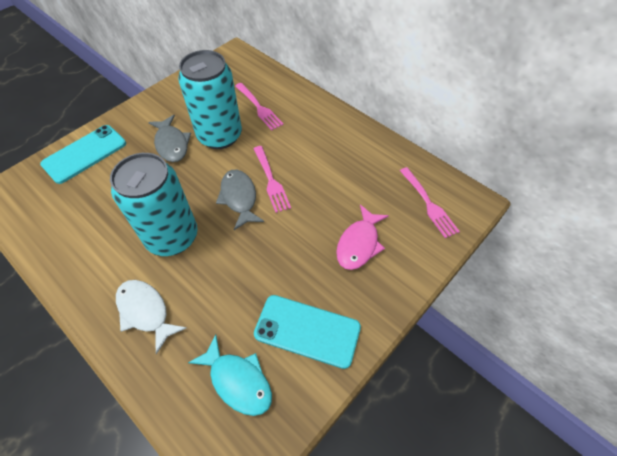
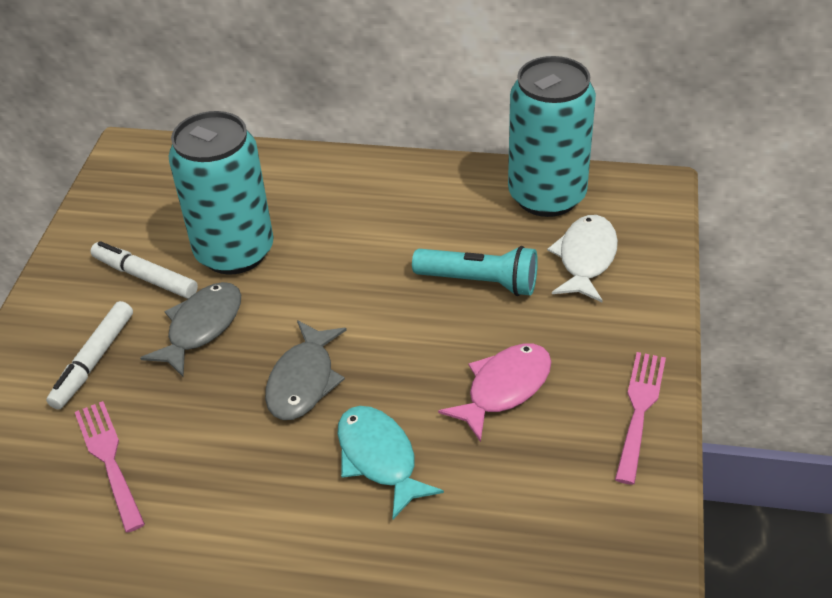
pink fork: [235,83,284,130] [253,146,291,213] [400,167,460,238] = 3 -> [75,401,145,533] [615,352,666,485] = 2
turquoise flashlight: none = 0 -> [412,246,538,296] = 1
turquoise phone: [40,125,126,184] [254,295,361,369] = 2 -> none = 0
white marker: none = 0 -> [46,301,133,410] [90,241,198,299] = 2

